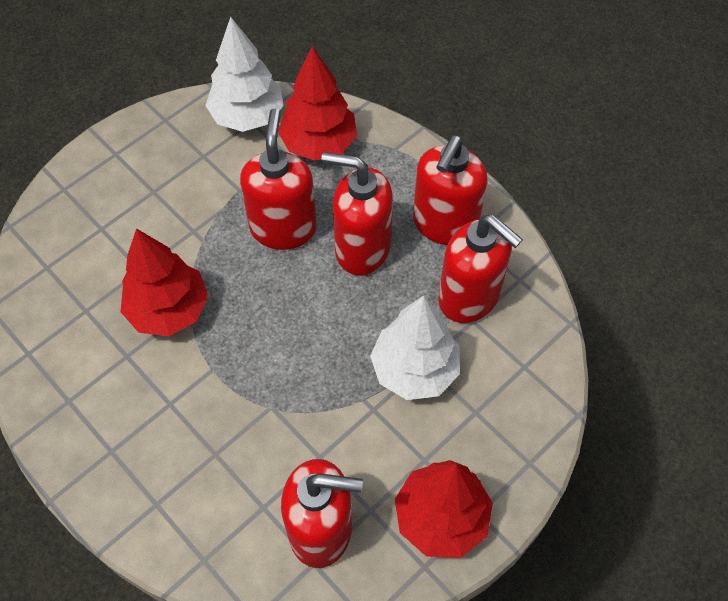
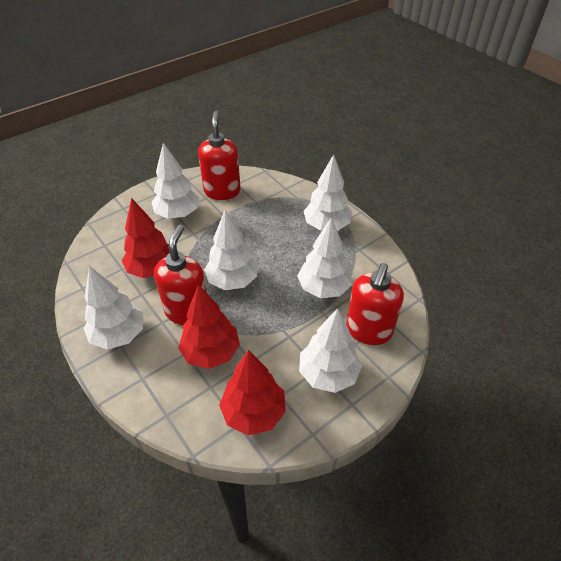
red soap dispenser: [240,109,317,250] [281,459,363,568] [321,152,393,276] [413,135,488,245] [438,215,523,323] = 5 -> [154,225,207,325] [198,111,241,200] [346,263,404,345] = 3
white tree: [205,17,284,132] [370,295,460,400] = 2 -> [84,266,143,350] [151,143,199,219] [204,210,258,290] [297,218,352,298] [299,308,362,393] [303,154,352,231] = 6

